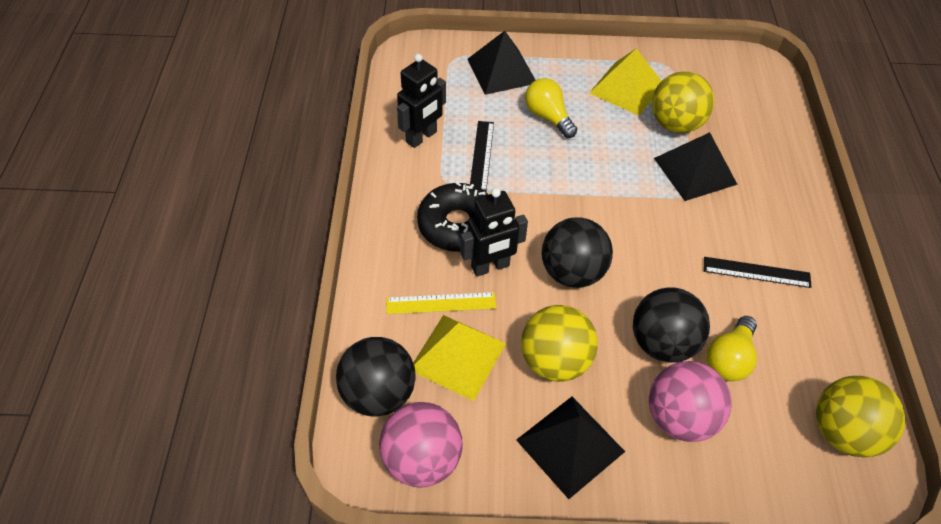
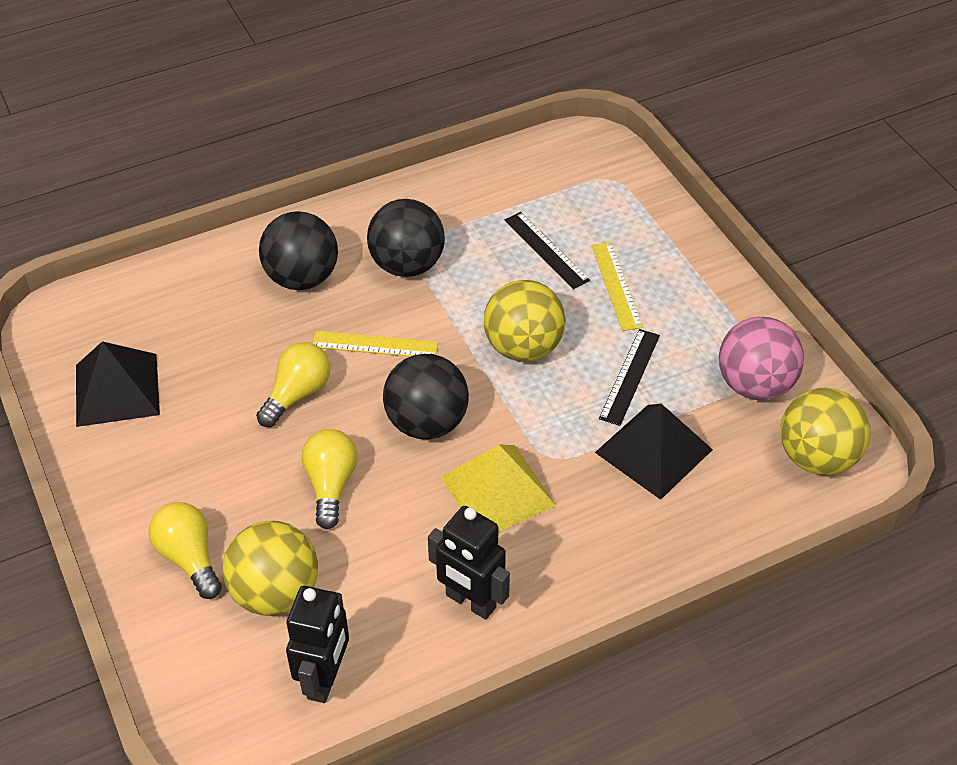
black donut: [417,181,488,252] = 1 -> none = 0
black pyramid: [467,31,535,95] [516,397,625,499] [654,132,738,201] = 3 -> [76,341,160,427] [595,404,713,500] = 2
pink ball: [379,402,462,488] [649,361,731,442] = 2 -> [719,317,804,400] = 1
yellow light bulb: [525,78,577,138] [707,316,757,381] = 2 -> [149,502,222,599] [256,342,330,427] [302,429,357,529] = 3
yellow pyramid: [413,315,506,401] [589,48,661,116] = 2 -> [441,444,556,532] = 1
yellow ruler: [386,292,496,314] = 1 -> [313,331,438,357] [592,242,643,331] = 2

